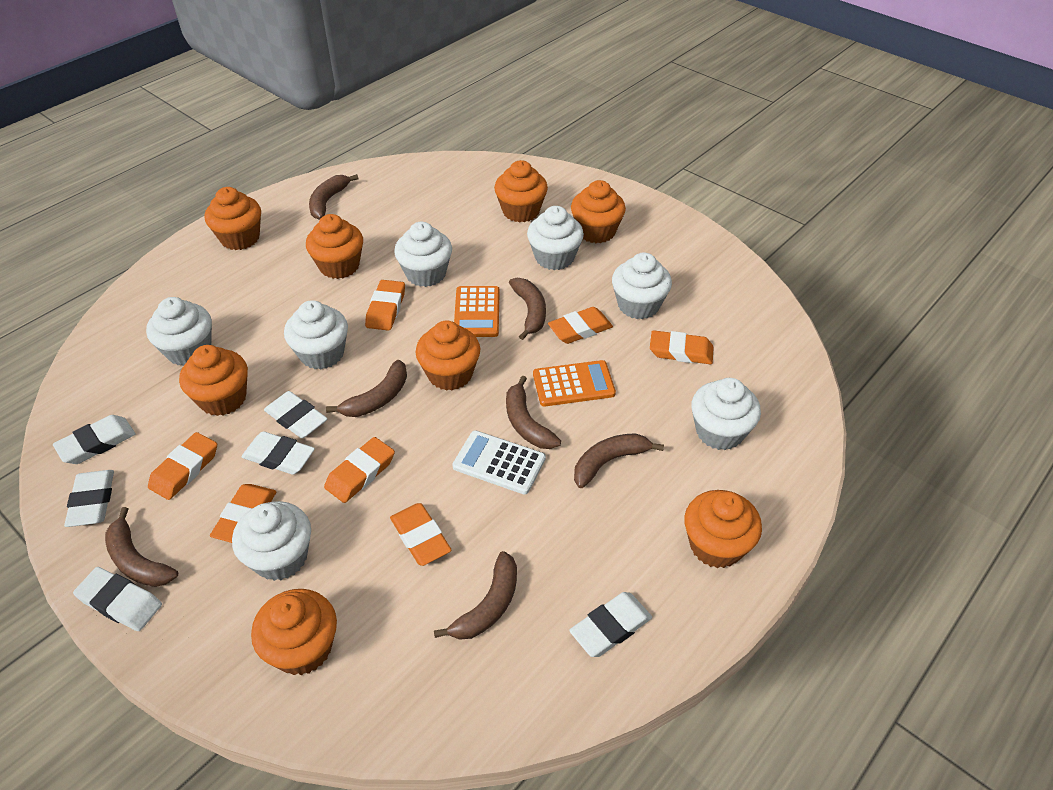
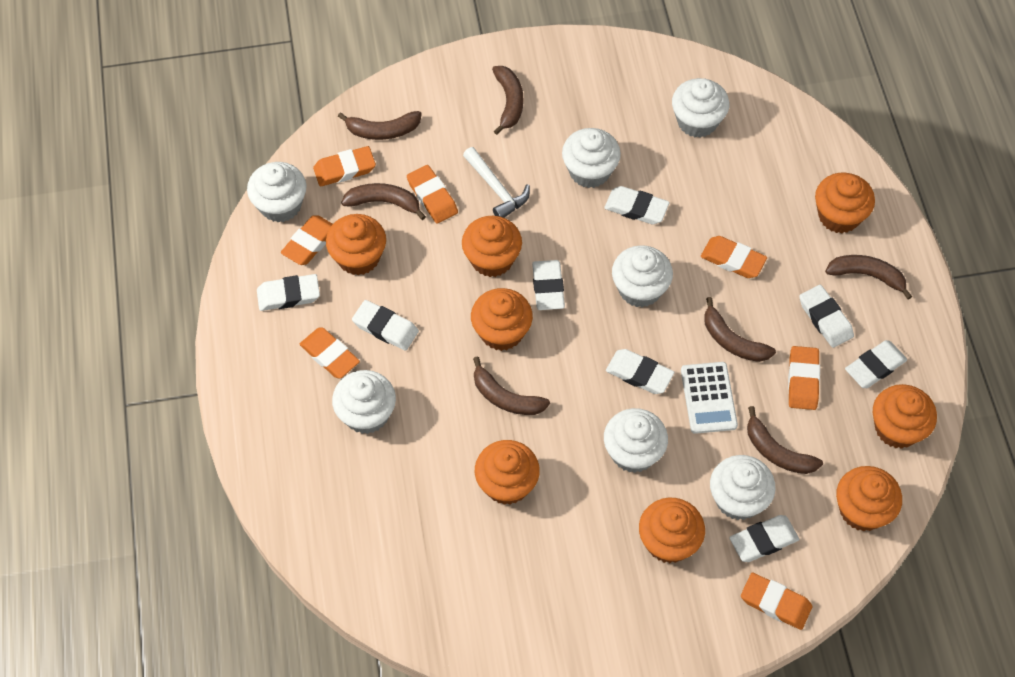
orange calculator: [454,286,500,337] [533,360,616,407] = 2 -> none = 0
white eraser: [53,415,135,464] [64,470,114,527] [73,567,162,631] [242,431,315,475] [264,391,328,438] [569,592,652,657] = 6 -> [257,274,320,311] [352,300,419,351] [532,260,565,310] [604,186,669,224] [606,349,674,394] [729,515,799,562] [799,285,854,348] [845,340,907,388] = 8
white hammer: none = 0 -> [463,147,530,218] = 1

